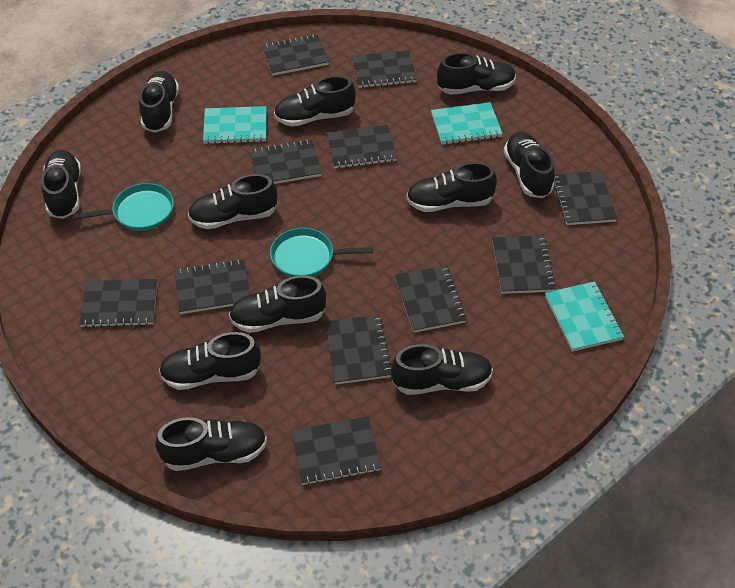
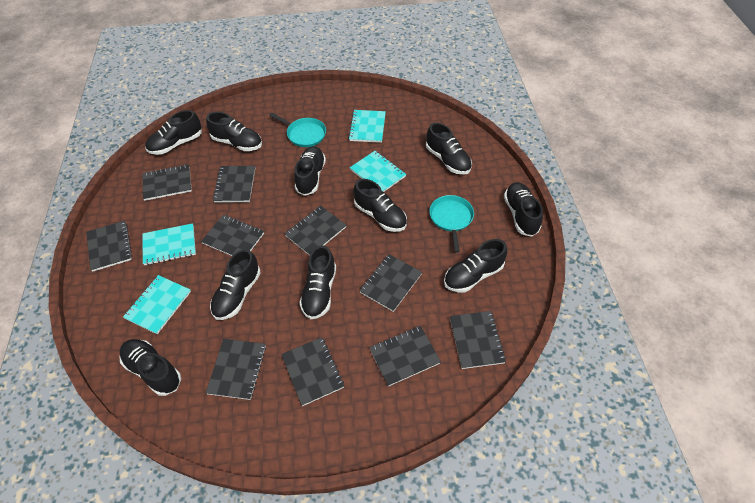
black notebook: [79,279,158,328] [174,259,250,314] [250,139,322,184] [262,34,329,76] [291,416,381,485] [325,315,391,384] [327,125,397,169] [351,50,417,88] [395,265,466,333] [492,235,556,294] [553,171,617,225] = 11 -> [86,221,132,272] [143,165,192,201] [201,215,264,256] [206,339,266,400] [213,166,255,203] [281,337,344,406] [285,206,347,256] [360,254,422,312] [370,326,441,387] [450,311,506,369] = 10
black shoe: [41,150,81,219] [139,71,179,133] [155,417,267,471] [159,332,261,390] [188,174,277,229] [229,275,326,333] [274,76,356,127] [391,344,493,395] [406,162,497,212] [437,53,516,95] [503,132,555,198] = 11 -> [119,339,181,396] [145,110,202,155] [206,112,262,151] [210,249,261,320] [294,146,326,196] [300,245,336,319] [354,179,407,232] [426,123,472,175] [444,239,507,293] [504,182,543,237] = 10
turquoise notebook: [203,106,266,144] [431,102,503,145] [545,281,624,352] = 3 -> [123,275,191,334] [142,223,196,265] [348,110,386,143] [350,151,406,192] = 4

